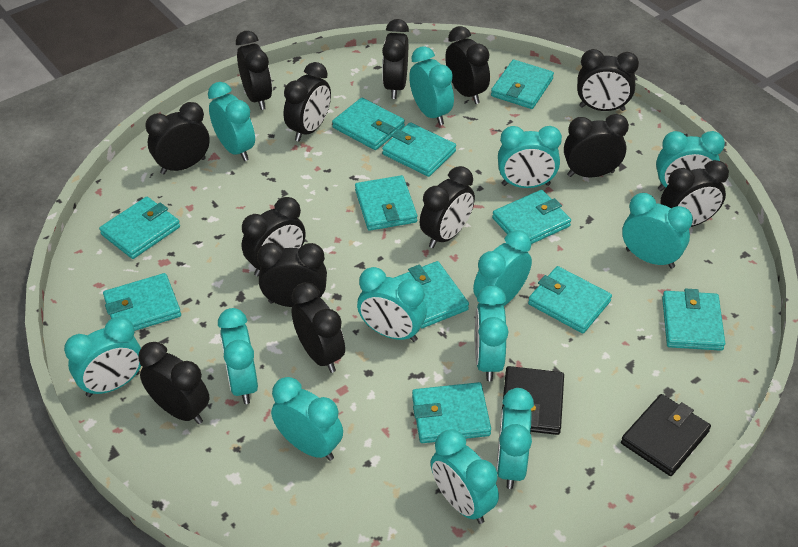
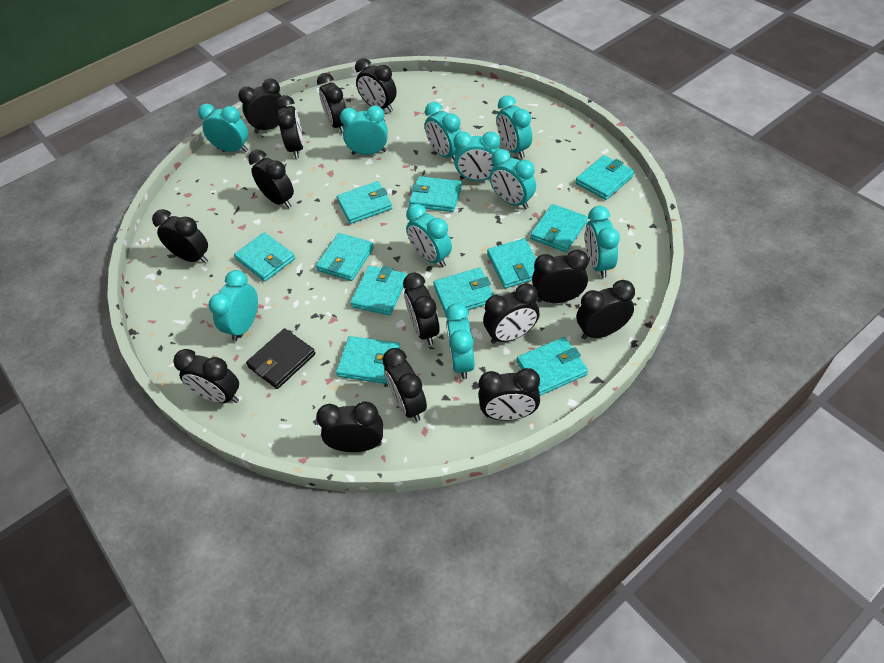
black clock: [138,342,210,424] [145,102,210,174] [236,31,272,110] [242,197,306,276] [257,243,327,307] [284,62,331,142] [292,282,345,373] [382,19,409,99] [420,166,475,248] [445,26,490,104] [564,114,629,177] [577,49,639,111] [660,160,729,227] = 13 -> [152,209,208,263] [173,349,239,403] [238,79,286,133] [248,150,294,208] [277,95,304,158] [316,401,383,452] [317,73,346,133] [355,58,397,112] [383,348,427,422] [403,273,440,345] [479,368,540,420] [483,283,539,344] [532,249,589,303] [576,280,635,339] = 14
black wallet: [502,366,564,435] [621,394,711,476] = 2 -> [246,328,315,389] = 1
turquoise clock: [64,316,141,397] [208,82,255,161] [218,308,258,404] [271,377,343,461] [357,267,427,342] [409,46,454,125] [431,430,499,524] [473,230,532,306] [475,286,508,381] [497,388,534,489] [498,126,562,188] [622,193,693,269] [656,131,725,191] = 13 -> [198,104,248,152] [209,270,258,341] [340,105,388,155] [406,204,452,267] [425,102,461,160] [445,303,475,379] [454,131,500,181] [490,149,536,209] [496,95,532,158] [585,206,620,278] = 10

